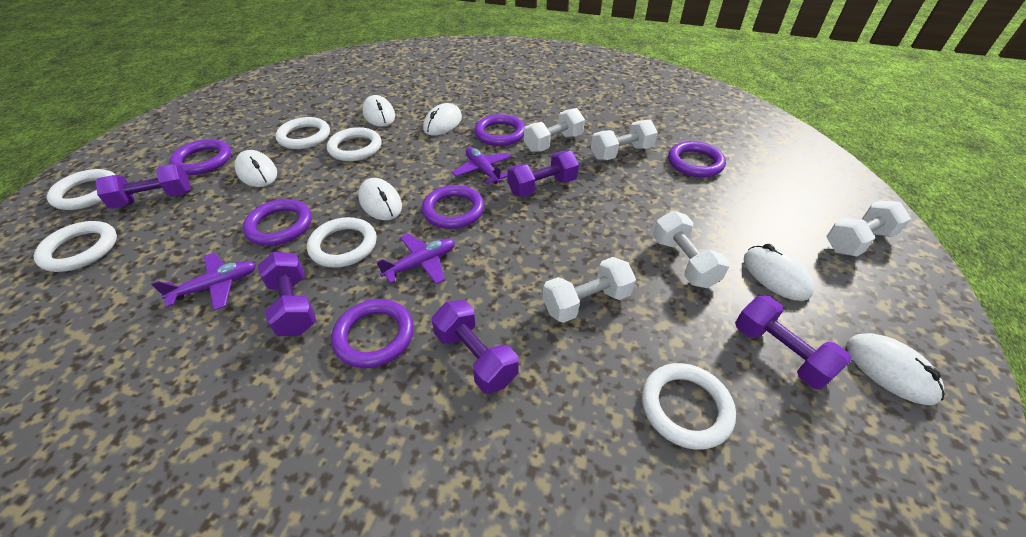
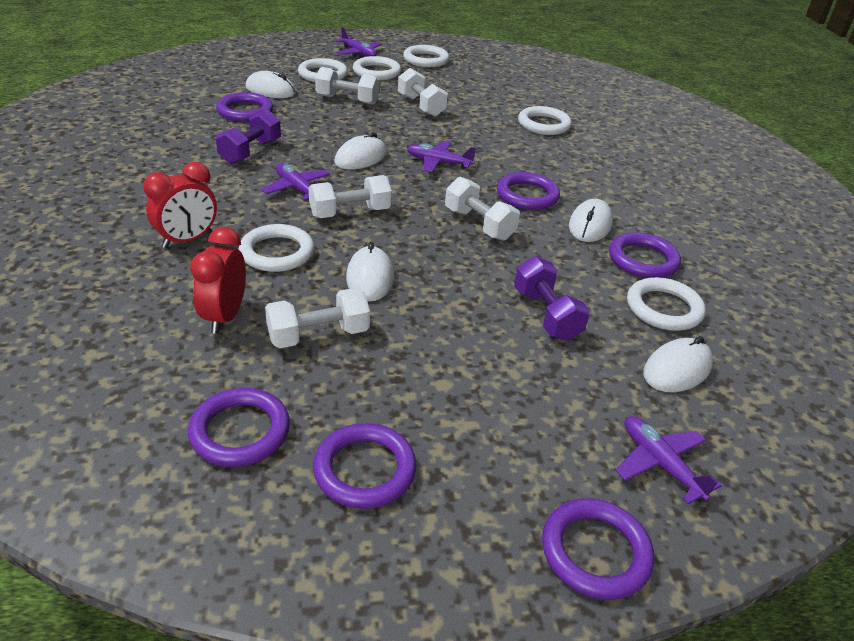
purple dumbbell: [95,164,191,209] [258,252,316,336] [432,300,519,394] [507,151,579,197] [735,296,852,390] = 5 -> [216,109,281,164] [514,256,590,341] = 2
purple plane: [151,253,256,311] [376,233,455,284] [452,147,511,184] = 3 -> [262,163,330,201] [335,27,381,57] [407,141,476,172] [615,416,722,504] = 4
red clock: none = 0 -> [143,162,217,248] [190,227,246,334] = 2
white mouse: [235,150,277,187] [358,178,402,220] [362,95,395,127] [423,103,462,136] [744,244,814,301] [846,333,945,405] = 6 -> [246,71,296,98] [334,132,387,169] [346,242,394,301] [569,199,613,242] [643,336,713,392] = 5

